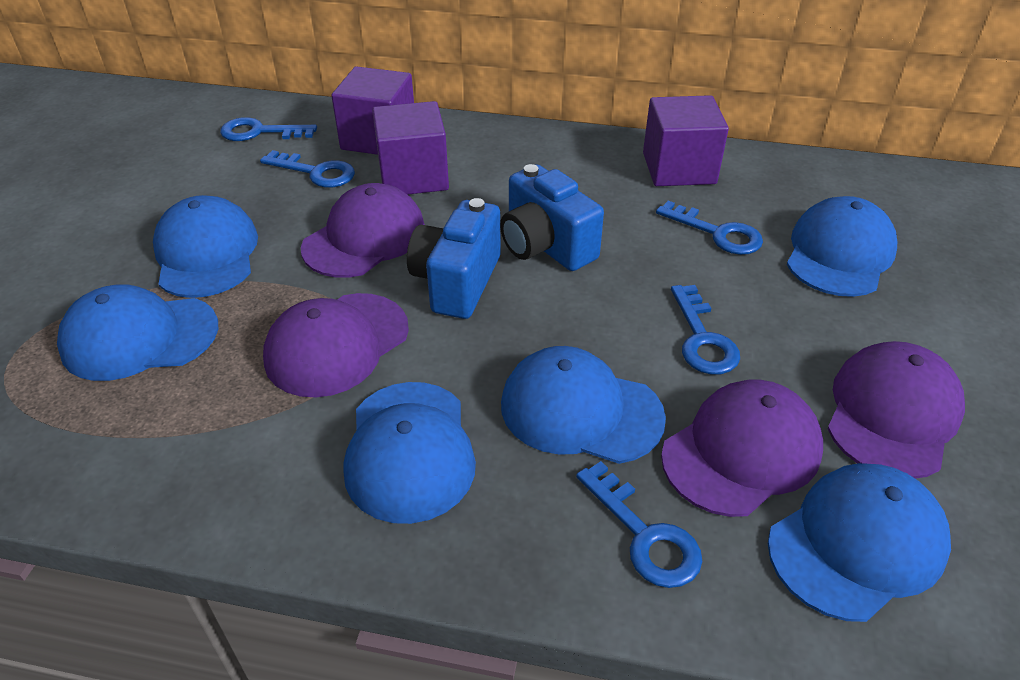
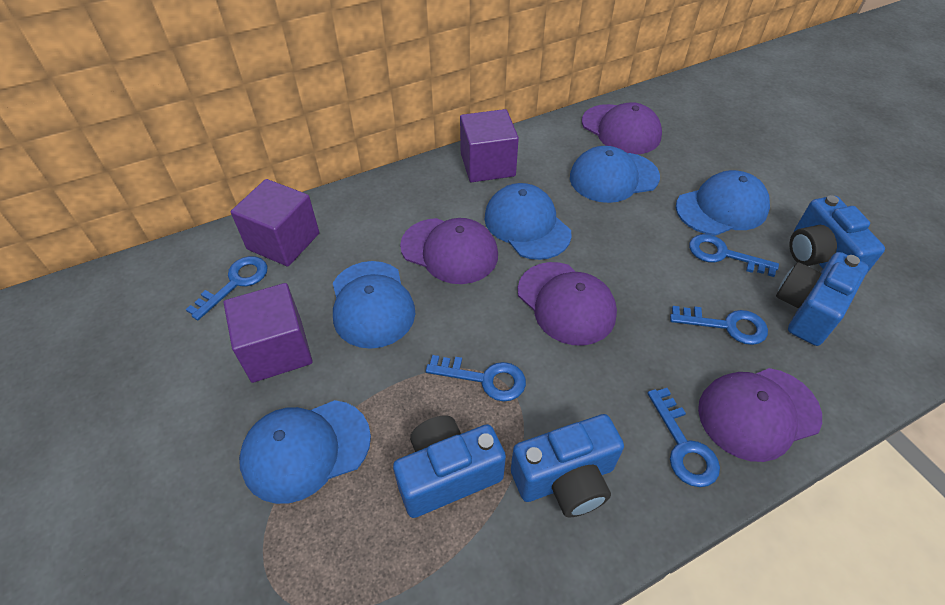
blue camera: [407,198,501,319] [500,164,604,271] = 2 -> [393,415,506,518] [511,414,624,518] [776,252,868,346] [790,195,885,276] = 4
blue cap: [57,284,218,381] [153,195,258,298] [344,382,476,524] [501,346,666,464] [768,463,951,622] [787,196,897,297] = 6 -> [239,400,371,504] [333,261,415,349] [484,183,572,260] [570,146,660,203] [676,170,770,236] = 5

